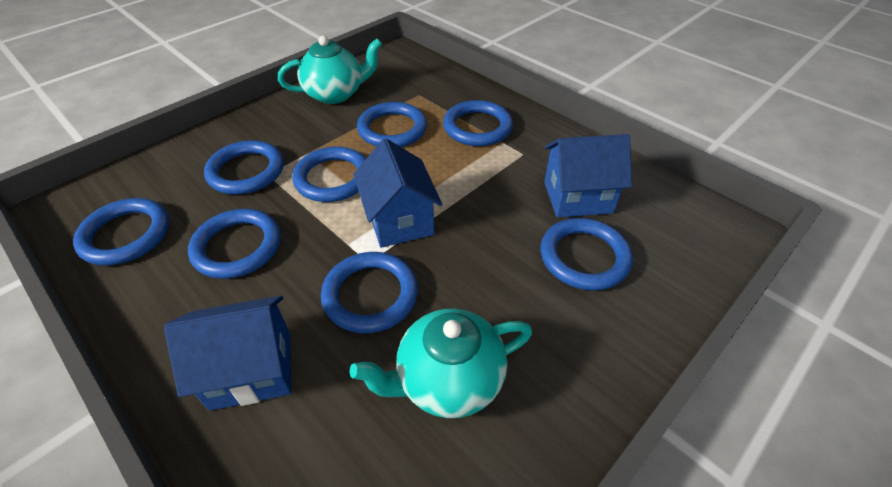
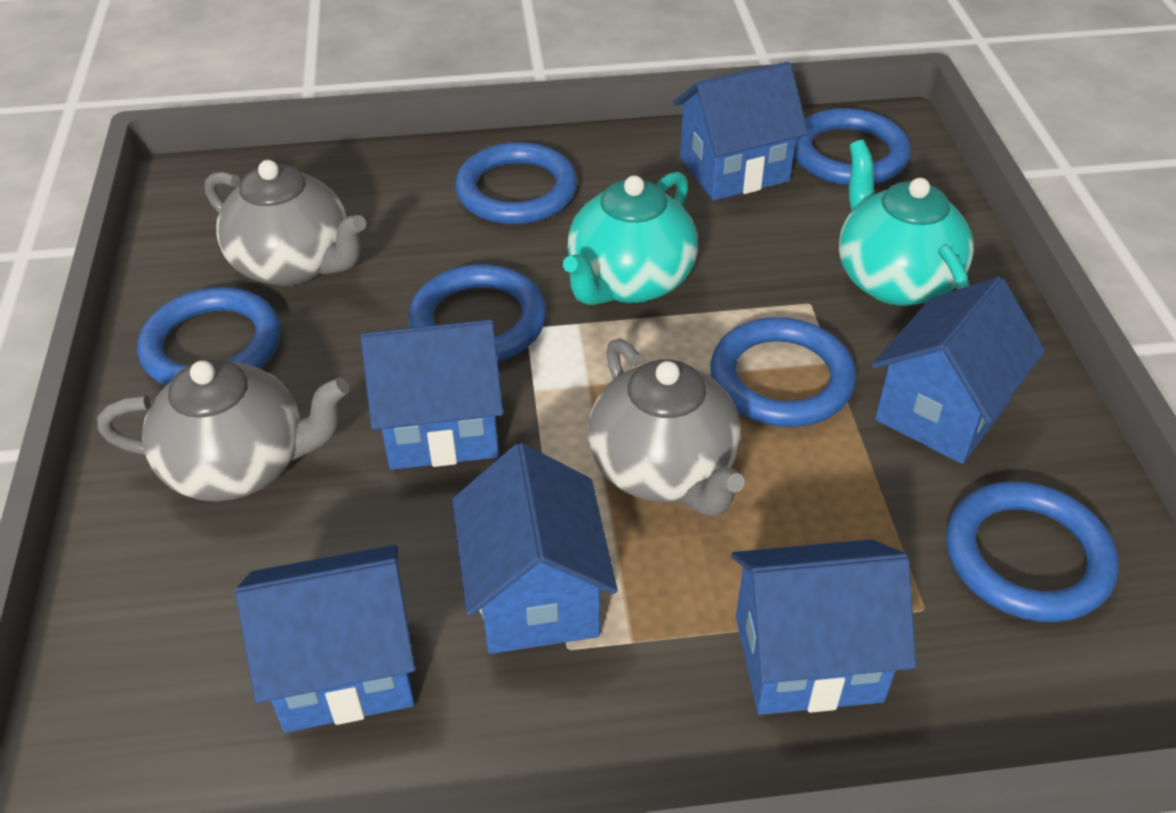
blue house: [164,296,291,411] [353,138,442,248] [544,134,632,217] = 3 -> [235,545,415,733] [361,319,504,470] [452,443,618,654] [673,62,808,201] [731,539,916,715] [872,277,1045,464] = 6
blue ring: [73,198,169,266] [188,209,281,279] [204,140,284,195] [292,147,366,202] [321,252,418,333] [357,102,427,147] [443,100,513,146] [540,218,633,291] = 8 -> [137,287,281,386] [408,264,547,361] [455,142,578,225] [710,317,857,427] [794,108,911,186] [946,481,1119,622] = 6
grey teapot: none = 0 -> [97,359,350,502] [205,160,366,286] [588,338,745,516] = 3

